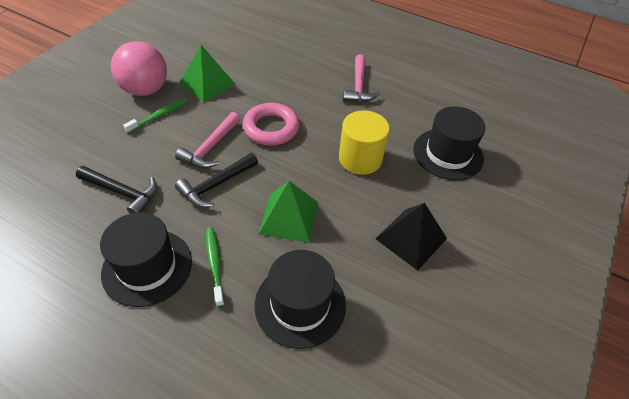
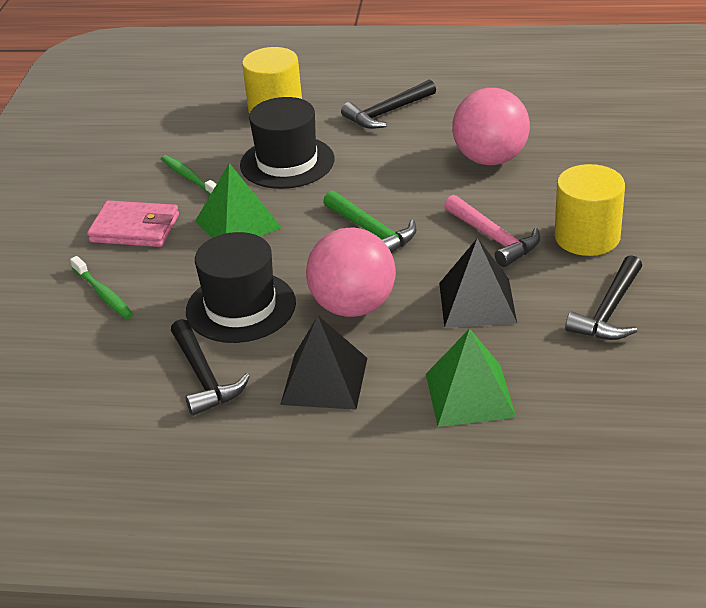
black hammer: [76,166,157,214] [175,153,258,208] = 2 -> [171,319,250,416] [341,79,436,129] [565,255,642,340] = 3
black hat: [100,213,192,307] [255,250,346,349] [413,106,486,180] = 3 -> [186,232,296,343] [240,97,335,189] = 2
black pyramid: [375,203,447,271] = 1 -> [280,316,367,410] [439,238,517,328] = 2
green hammer: none = 0 -> [323,191,417,253] = 1
pink ball: [111,41,167,96] = 1 -> [306,227,396,317] [452,88,530,165] = 2
pink hammer: [175,112,240,168] [343,54,380,102] = 2 -> [444,195,540,267] = 1
pink ring: [243,103,299,145] = 1 -> none = 0
pink wallet: none = 0 -> [87,200,179,247] = 1
yellow cylinder: [339,110,390,175] = 1 -> [242,47,302,114] [554,164,625,256] = 2

